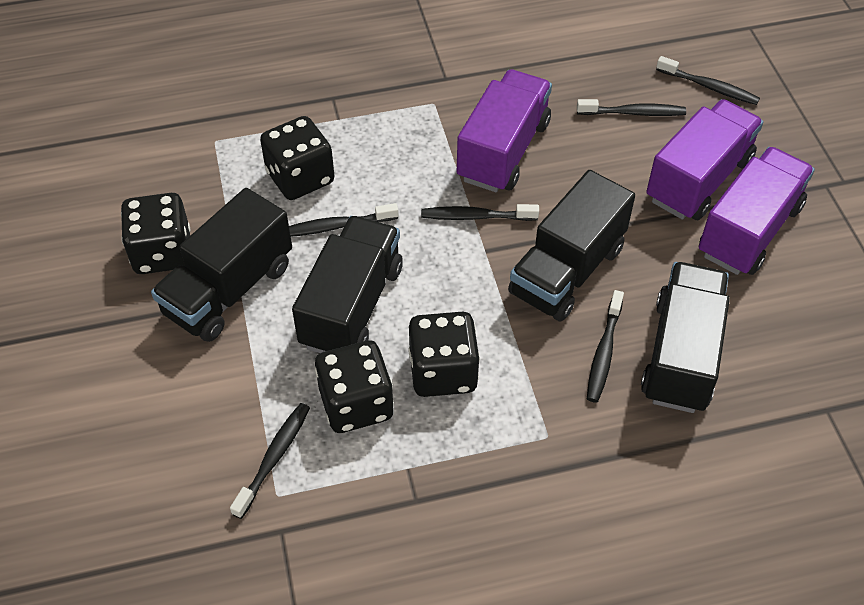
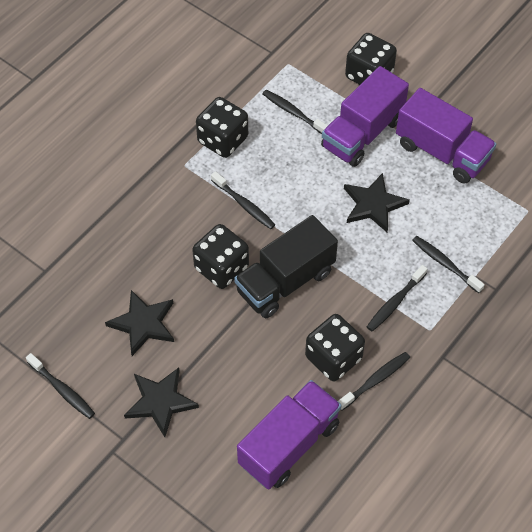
black star: none = 0 -> [105,290,174,356] [124,368,199,437] [344,173,410,233] = 3
black truck: [151,188,292,342] [292,216,403,353] [508,170,635,322] [641,262,730,413] = 4 -> [234,215,338,318] = 1

